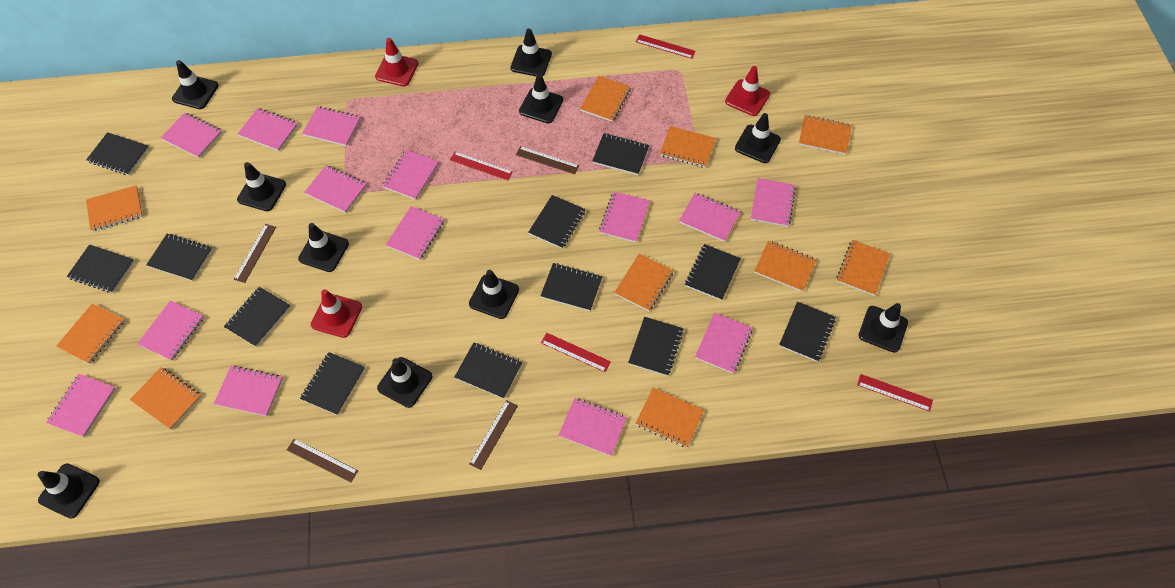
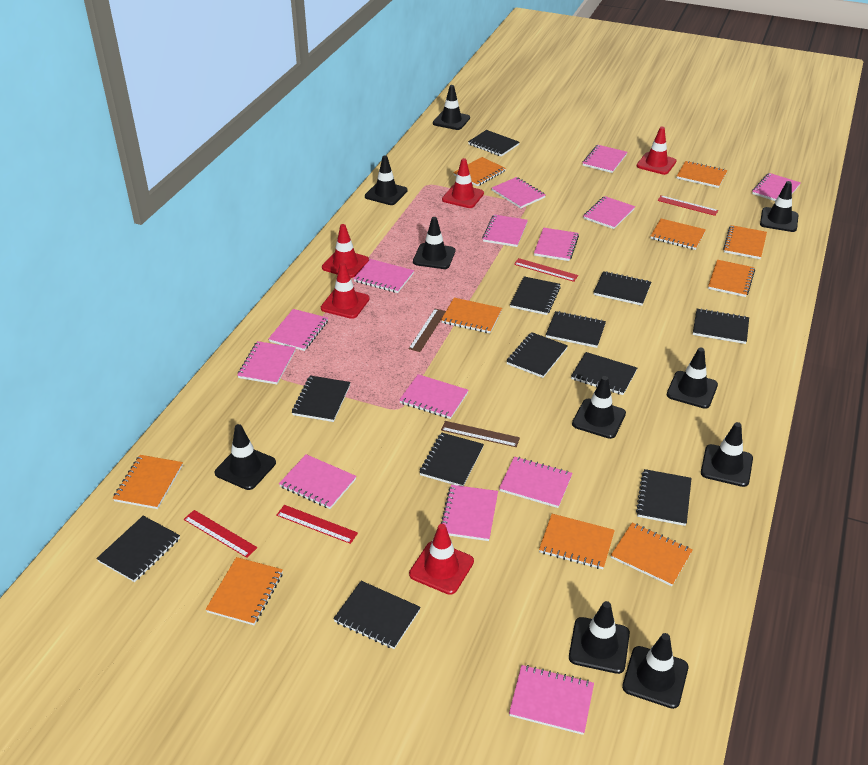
brown ruler: [234,224,276,283] [286,439,358,483] [469,400,518,470] [516,146,579,174] = 4 -> [409,309,446,352] [441,421,520,447] = 2
red traffic cone: [311,289,362,338] [375,38,419,86] [725,66,770,116] = 3 -> [321,263,370,319] [322,224,369,278] [409,524,474,595] [442,158,484,208] [637,127,677,175] = 5

